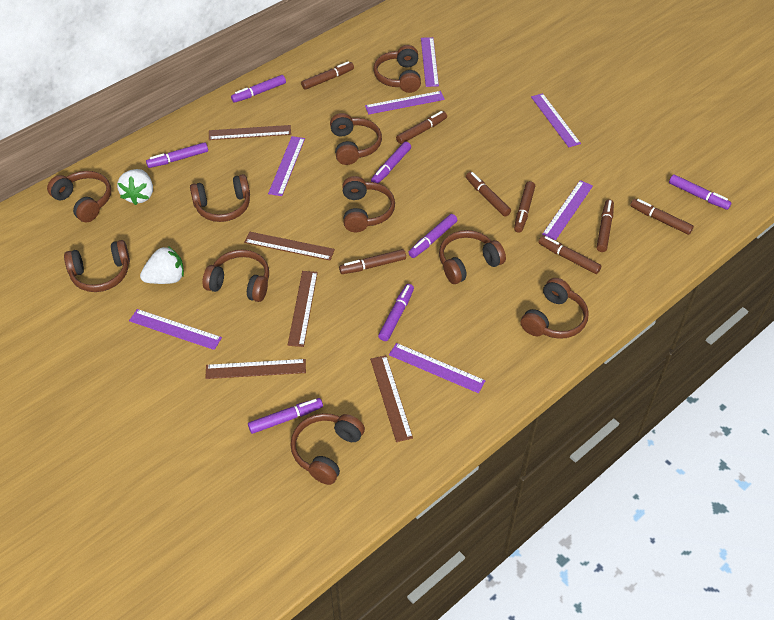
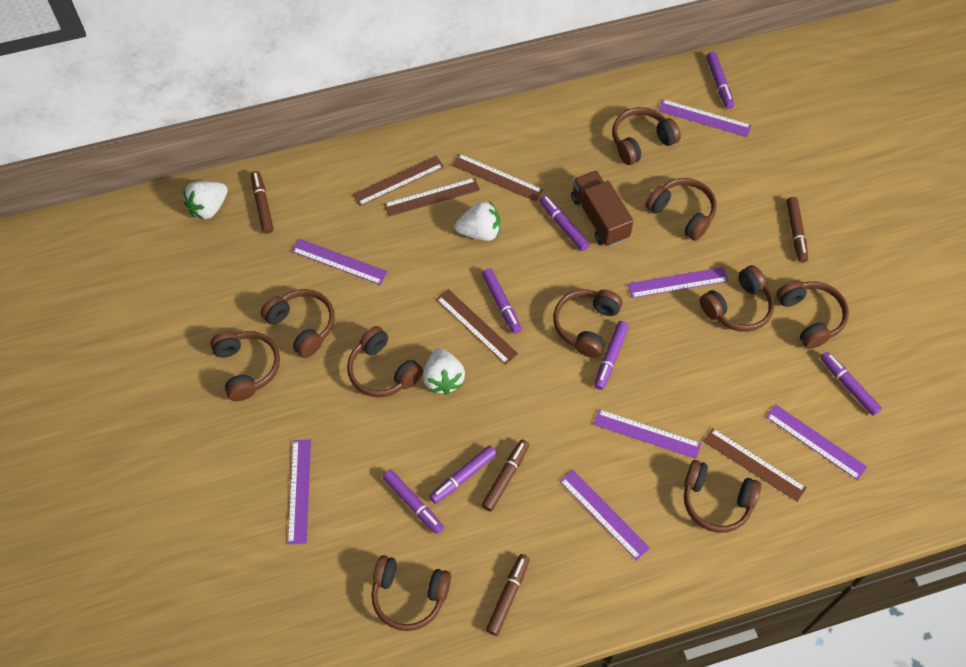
brown marker: [301,61,354,90] [339,249,406,274] [396,111,447,144] [466,172,511,217] [514,181,535,233] [538,236,601,274] [597,199,614,252] [630,199,694,235] = 8 -> [251,171,273,234] [481,440,529,512] [486,554,530,636] [786,197,808,263] = 4
brown truck: none = 0 -> [571,171,633,247] = 1
white strawberry: [117,169,153,205] [140,246,184,284] = 2 -> [183,181,228,220] [423,348,465,395] [455,202,500,241] = 3

